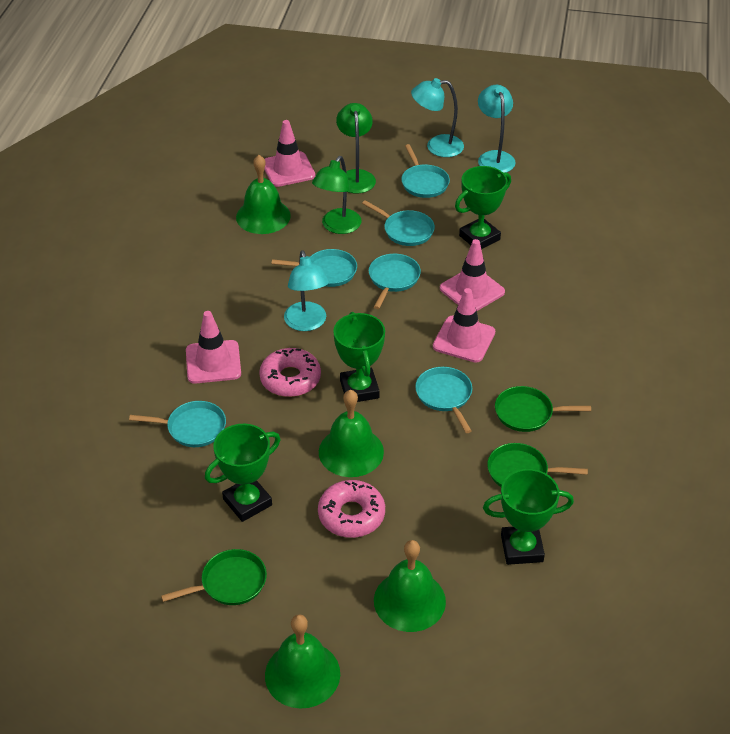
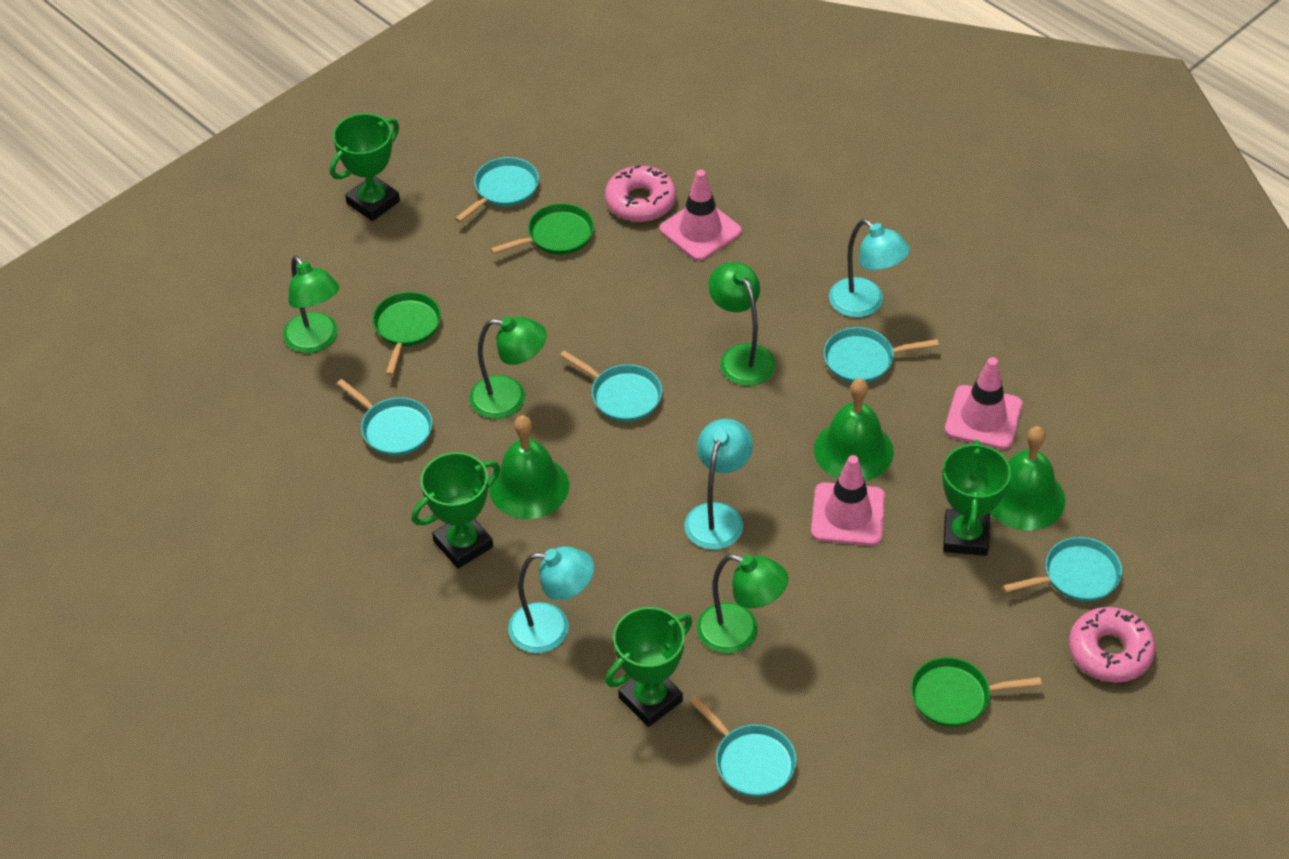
green bell: [236,155,291,234] [265,614,340,709] [319,390,384,477] [374,540,446,632] = 4 -> [489,415,569,519] [814,379,894,481] [990,426,1065,531] = 3
green lamp: [312,156,362,234] [336,103,376,193] = 2 -> [283,256,339,353] [469,316,547,419] [697,554,788,653] [708,262,776,386] = 4
pink traffic cone: [186,311,241,384] [264,120,315,187] [433,288,495,363] [440,239,505,311] = 4 -> [660,170,742,261] [811,455,885,546] [945,357,1023,449] = 3

